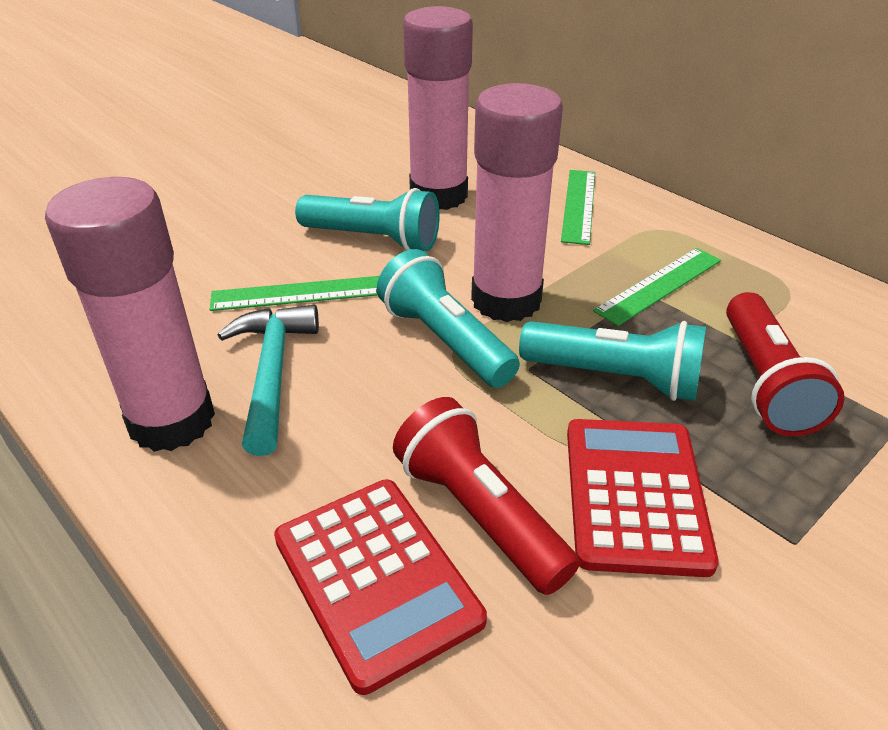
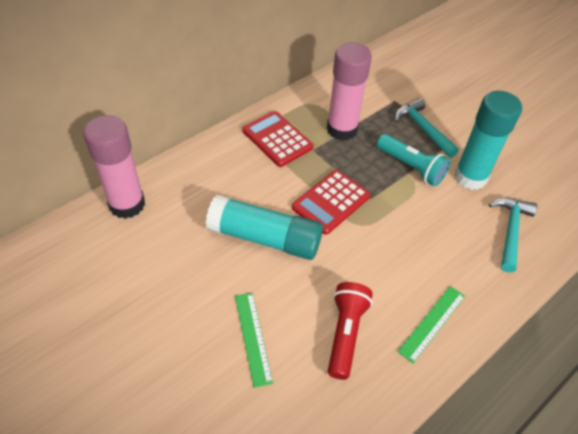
green ruler: [210,276,379,311] [561,170,595,245] [593,248,721,326] = 3 -> [235,293,273,388] [398,286,465,363] = 2
pink glue stick: [45,177,215,452] [403,6,473,210] [471,83,563,322] = 3 -> [83,115,145,219] [327,42,372,141] = 2
red flashlight: [393,397,580,595] [726,292,844,437] = 2 -> [328,282,373,380] = 1
turquoise flashlight: [295,188,440,252] [377,249,520,388] [519,321,706,401] = 3 -> [377,134,450,186] = 1
turquoise glue stick: none = 0 -> [206,195,323,260] [454,91,522,190] = 2
turquoise hammer: [218,305,319,456] = 1 -> [395,98,459,158] [489,198,538,272] = 2

